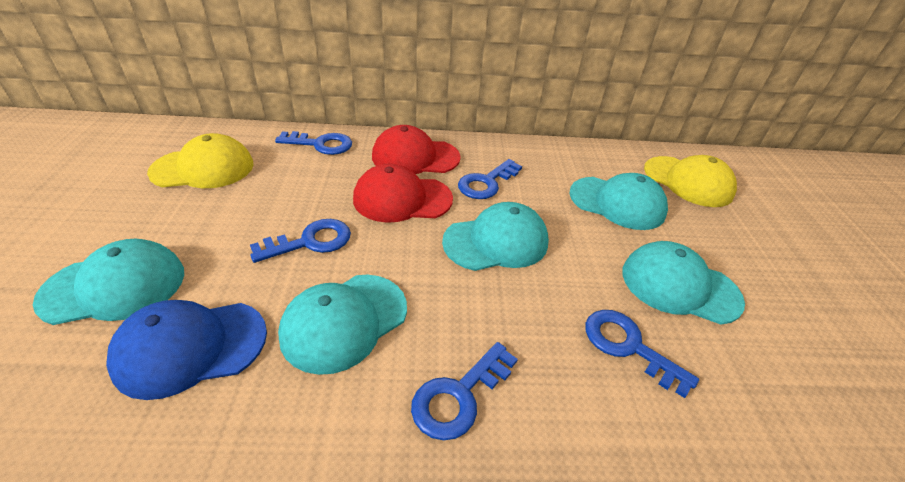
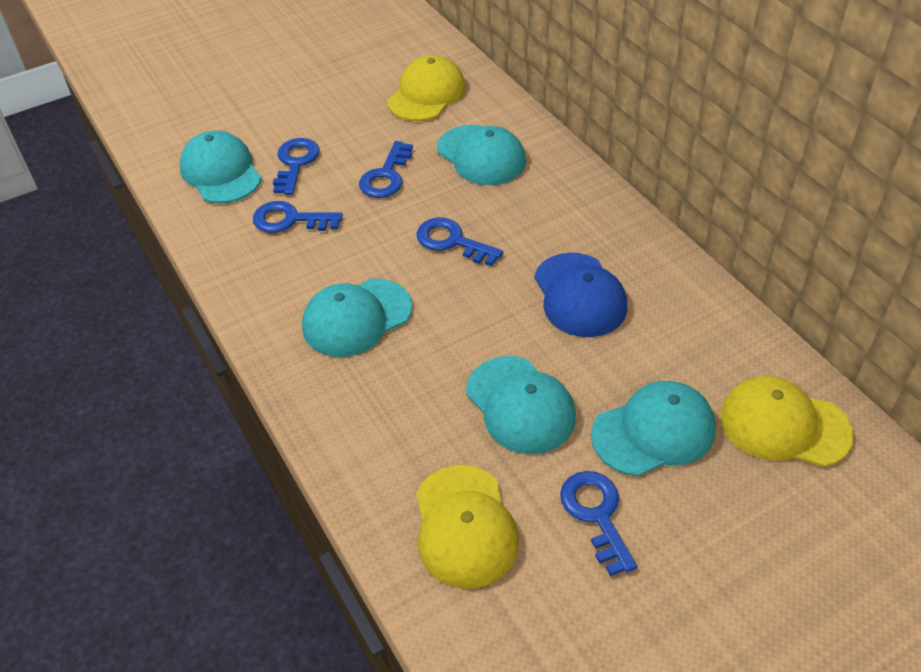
red cap: [353,163,453,223] [372,125,461,174] = 2 -> none = 0
yellow cap: [147,133,253,188] [644,155,737,207] = 2 -> [387,55,466,121] [416,465,519,589] [720,376,854,467] = 3

